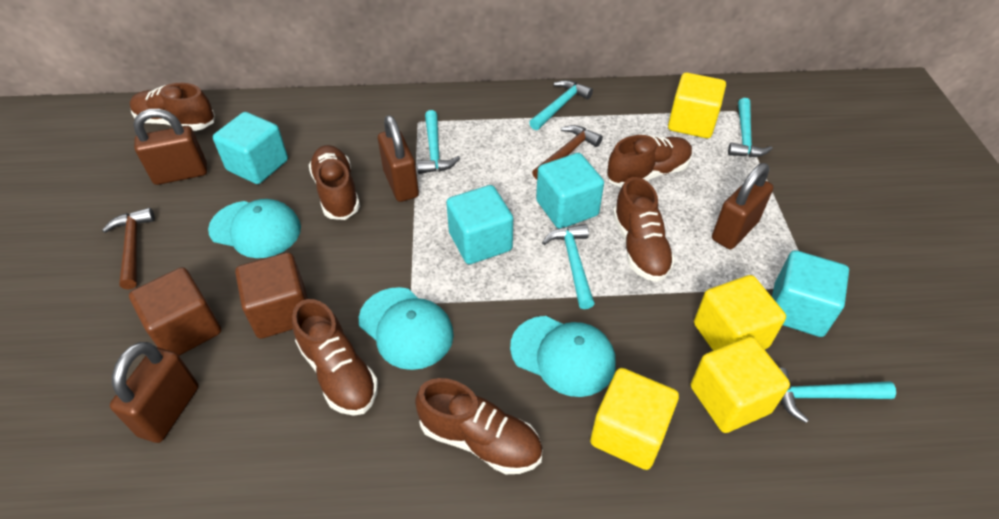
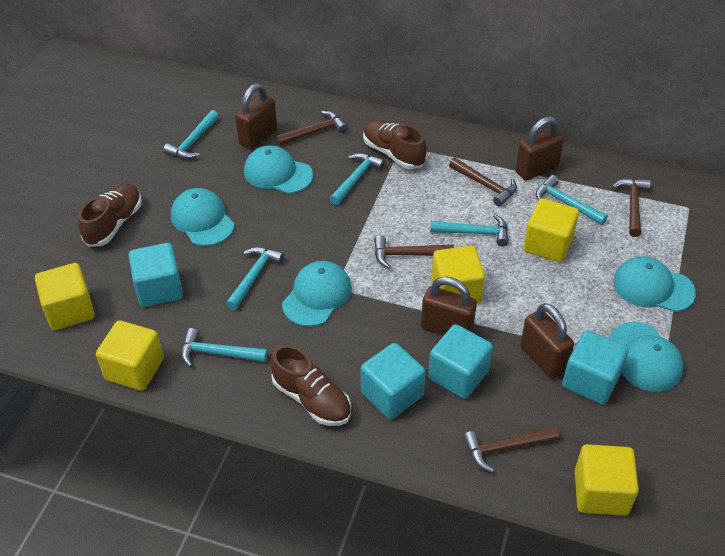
brown cube: [129,267,221,356] [235,252,308,339] = 2 -> none = 0
brown hammer: [102,208,155,290] [532,125,603,180] = 2 -> [276,111,348,146] [374,235,454,268] [449,158,517,207] [463,426,560,472] [612,178,651,237] = 5
brown shoe: [129,83,215,131] [292,299,378,416] [309,145,360,220] [415,378,543,474] [607,135,693,187] [613,177,675,282] = 6 -> [78,184,142,247] [270,345,351,426] [363,120,427,169] = 3
turquoise cap: [208,199,301,258] [359,287,454,370] [510,316,616,397] = 3 -> [171,188,235,246] [244,145,313,194] [282,261,352,327] [609,322,684,392] [613,256,696,312] = 5
turquoise hammer: [417,110,460,174] [529,80,593,130] [542,224,595,309] [728,98,773,157] [780,368,896,423] = 5 -> [163,110,219,159] [181,328,268,367] [226,247,284,310] [330,153,385,205] [430,214,509,247] [536,175,608,225] = 6
yellow cube: [590,368,679,470] [668,73,726,138] [691,336,790,433] [694,275,786,351] = 4 -> [35,263,95,330] [96,320,164,391] [432,246,485,304] [524,198,579,262] [575,444,639,516] = 5

